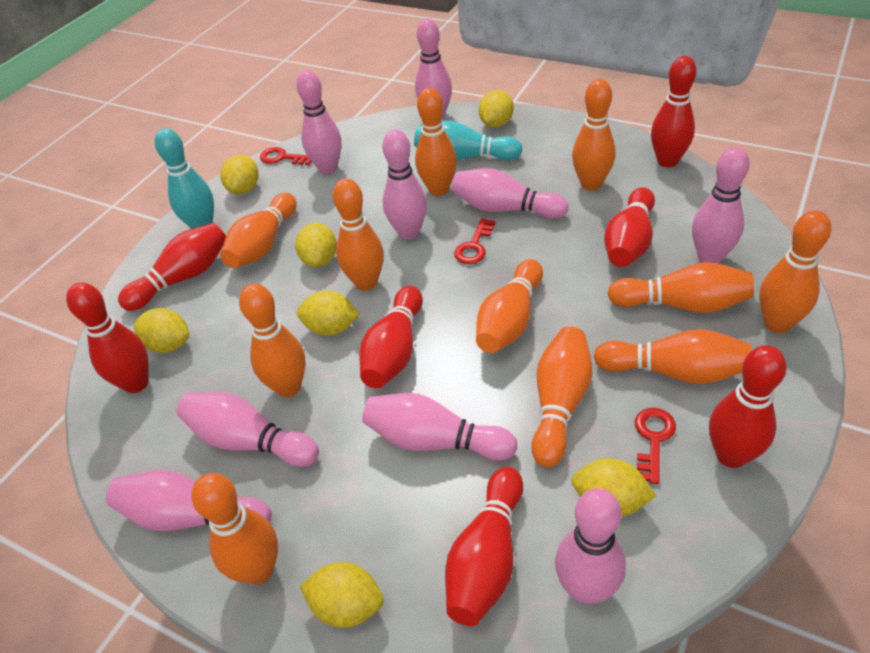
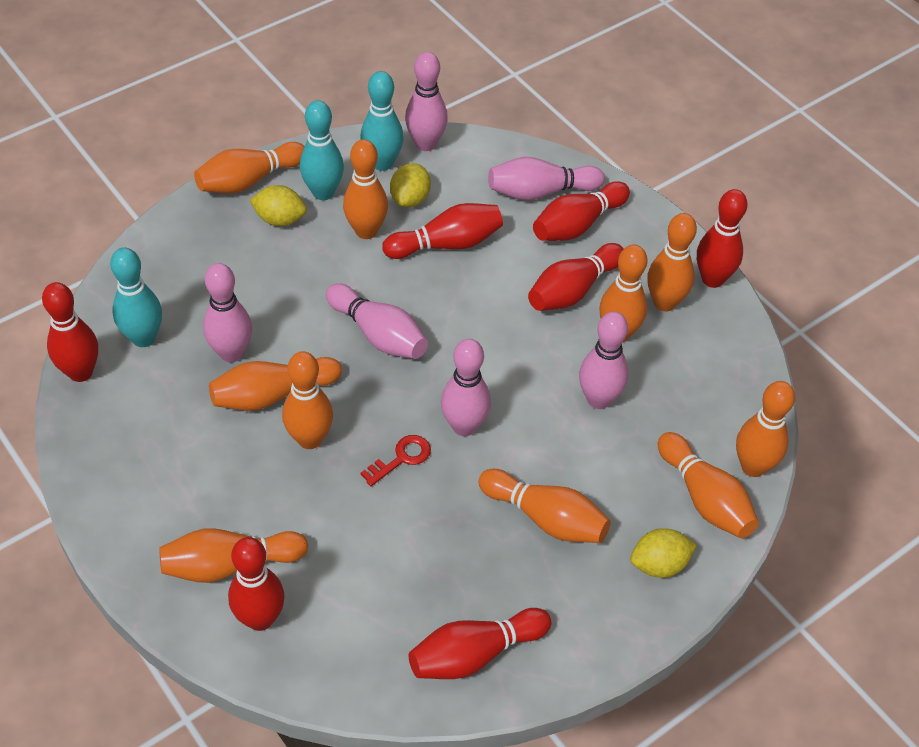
orange bowling pin: [191,473,278,585] [220,193,297,268] [239,283,306,397] [333,179,384,291] [415,88,457,196] [476,259,543,353] [531,326,592,467] [572,79,616,190] [594,329,751,384] [607,262,754,313] [759,210,831,333] = 11 -> [159,528,308,583] [194,142,305,193] [209,357,342,411] [282,351,333,449] [343,139,388,239] [478,469,611,543] [599,244,648,343] [647,213,697,311] [658,432,759,538] [736,381,795,477] = 10
pink bowling pin: [106,470,272,531] [177,392,319,467] [296,70,342,174] [362,393,517,461] [382,129,427,240] [415,19,452,119] [452,168,568,219] [555,488,626,604] [692,147,750,264] = 9 -> [203,263,252,362] [326,283,428,359] [405,52,448,151] [441,339,491,436] [488,157,605,200] [579,311,629,409] = 6
red key: [260,147,312,165] [454,218,495,264] [635,408,676,484] = 3 -> [361,435,431,486] = 1
turquoise bowling pin: [155,128,214,229] [414,121,522,160] = 2 -> [110,247,162,347] [300,100,344,200] [360,71,404,171] = 3
yellow lemon: [134,308,189,353] [220,155,258,194] [295,223,337,267] [297,291,360,336] [300,562,384,628] [479,90,514,128] [572,458,656,516] = 7 -> [249,185,307,226] [390,163,431,207] [630,528,697,578] = 3

